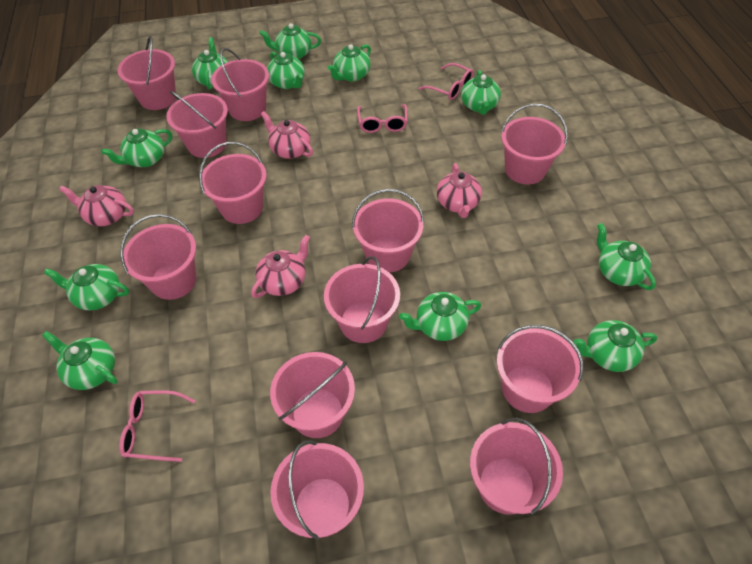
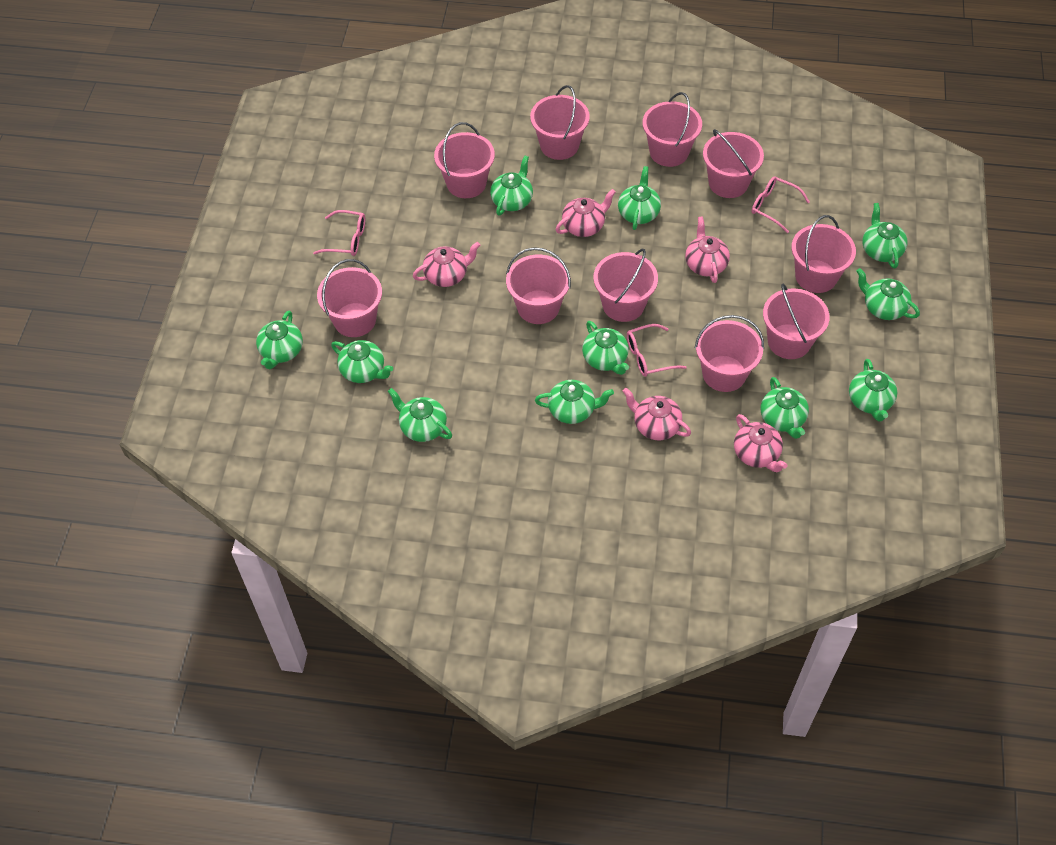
pink bucket: [117,35,176,110] [120,214,197,300] [166,91,228,158] [199,142,267,224] [211,48,269,121] [270,352,355,438] [270,440,364,540] [324,256,400,343] [352,189,424,273] [470,418,563,515] [497,325,583,413] [501,104,568,184] = 12 -> [317,259,382,337] [434,122,495,198] [506,247,571,324] [530,85,590,160] [593,249,658,322] [643,92,702,167] [695,315,764,392] [703,129,764,198] [763,284,829,359] [791,215,856,293] = 10
pink teapot: [59,185,134,226] [251,235,310,298] [261,111,313,159] [437,163,482,218] = 4 -> [413,242,480,287] [556,189,616,237] [623,388,691,440] [685,216,730,283] [734,414,787,472] = 5

